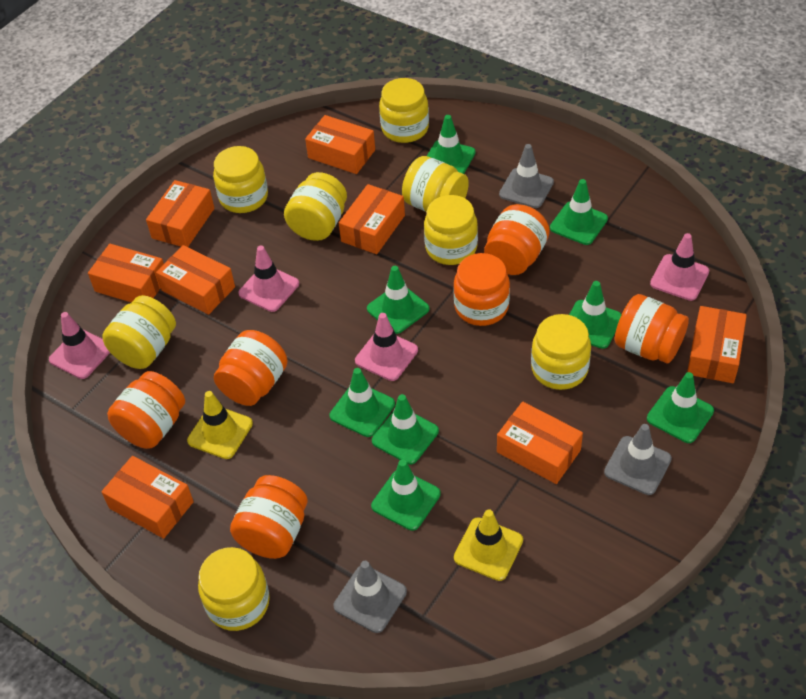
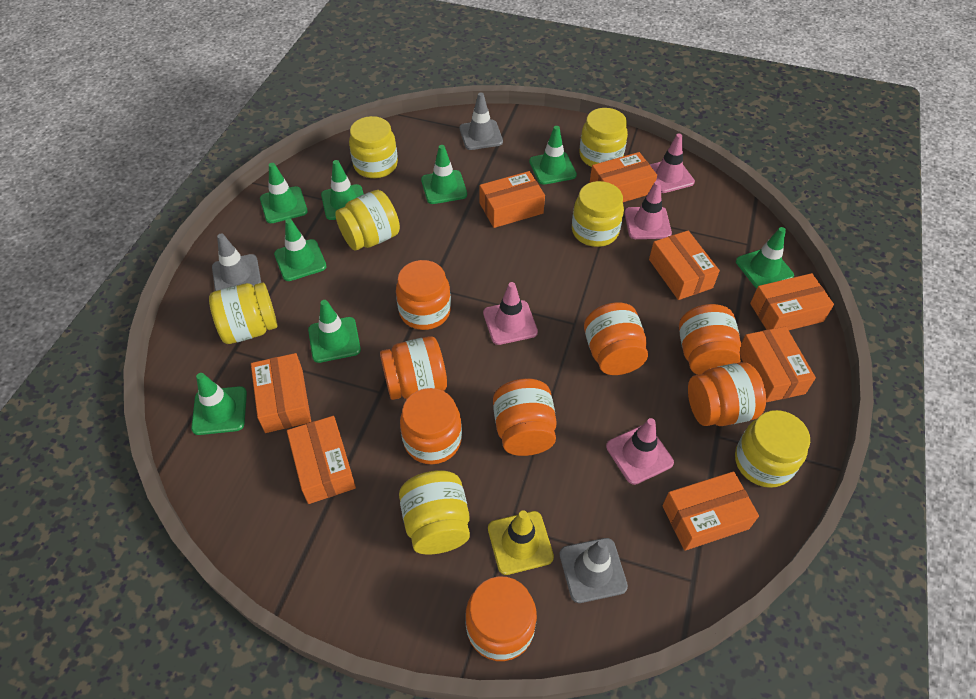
orange jar: [107,371,185,449] [214,330,288,406] [230,475,308,559] [453,253,510,326] [484,204,550,275] [615,294,689,363] = 6 -> [380,336,447,400] [396,260,451,330] [400,388,462,464] [465,576,537,661] [493,378,557,456] [584,302,648,375] [679,304,741,375] [688,362,766,426] = 8
yellow jar: [102,295,176,369] [198,547,270,631] [213,146,268,213] [284,172,347,241] [379,78,429,143] [402,156,469,212] [424,195,478,265] [531,314,591,390] = 8 -> [209,283,277,344] [335,190,400,250] [349,116,398,178] [399,470,470,554] [572,181,624,247] [579,108,628,167] [735,410,810,488] = 7
yellow traffic cone: [187,391,253,459] [454,509,523,581] = 2 -> [488,510,554,575] = 1

